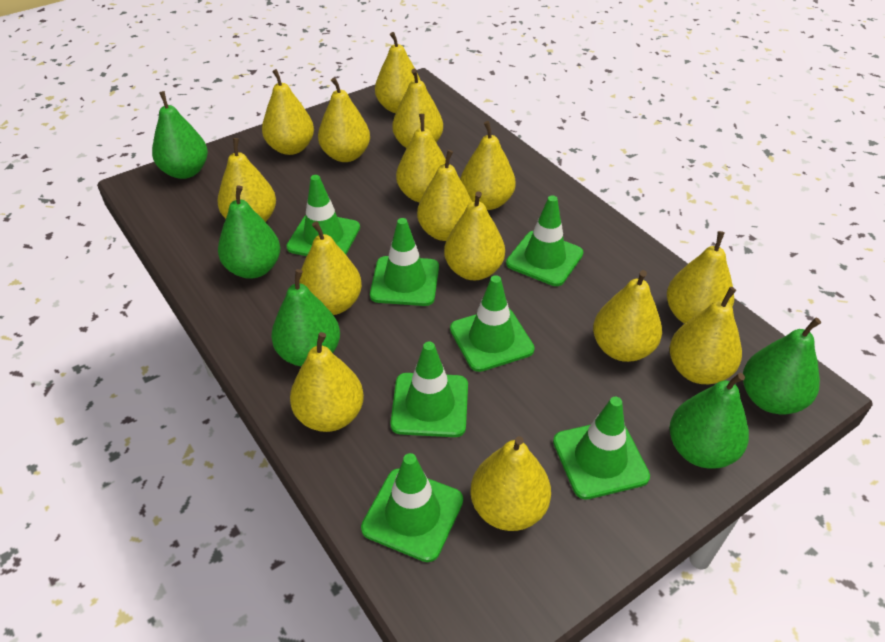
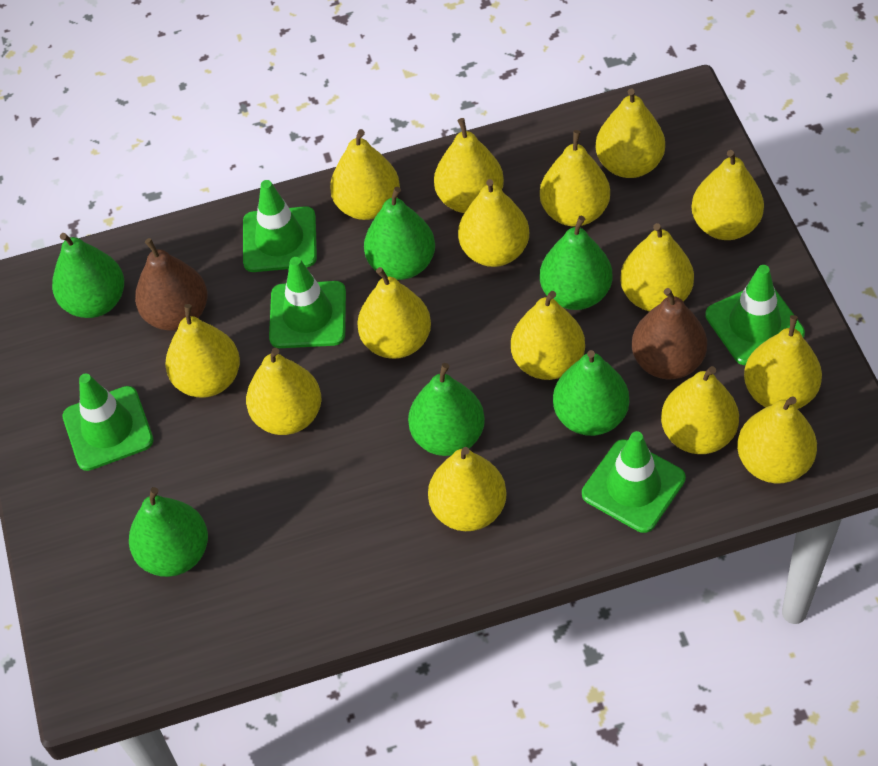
brown pear: none = 0 -> [135,238,208,331] [632,288,707,380] = 2
green pear: [152,91,208,179] [218,185,280,279] [271,269,340,366] [670,373,749,469] [743,318,821,415] = 5 -> [52,233,124,318] [129,487,208,577] [364,187,435,280] [408,363,485,456] [540,216,612,310] [553,350,629,436] = 6
green traffic cone: [286,175,360,256] [361,453,463,562] [370,218,439,306] [390,341,468,437] [450,275,535,372] [506,195,584,286] [553,397,650,500] = 7 -> [63,374,154,471] [243,180,317,272] [269,257,346,348] [582,431,686,533] [705,265,805,365] = 5

